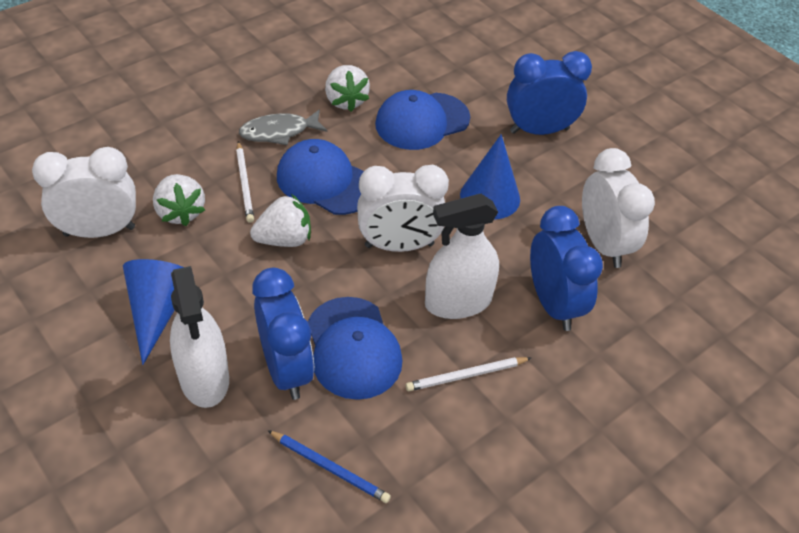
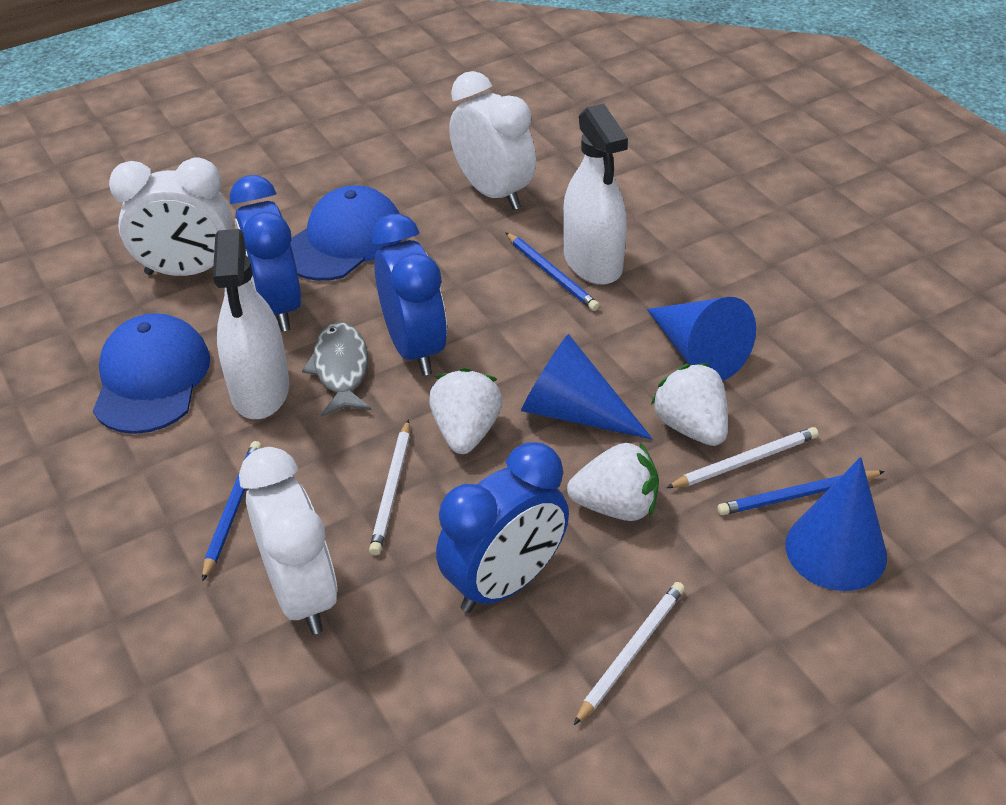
blue cap: [277,139,364,215] [308,297,403,400] [375,90,470,150] = 3 -> [93,313,210,434] [291,185,401,281] = 2
blue cone: [123,259,194,365] [460,134,520,219] = 2 -> [521,334,653,439] [647,297,756,381] [785,457,887,591] = 3
blue pencil: [267,430,391,503] = 1 -> [202,441,262,581] [505,232,600,311] [718,470,885,515] = 3
white pencil: [236,141,254,223] [405,357,531,391] = 2 -> [369,419,410,555] [574,582,685,725] [666,427,819,488] = 3

